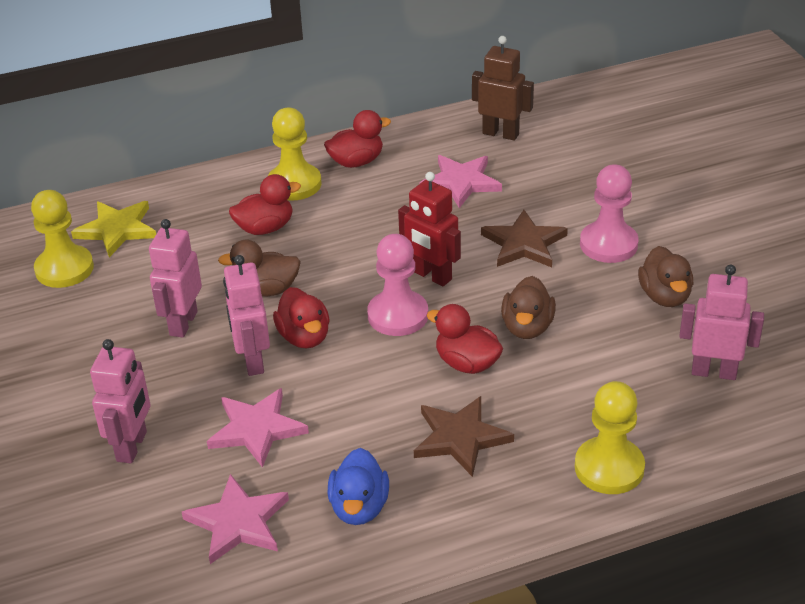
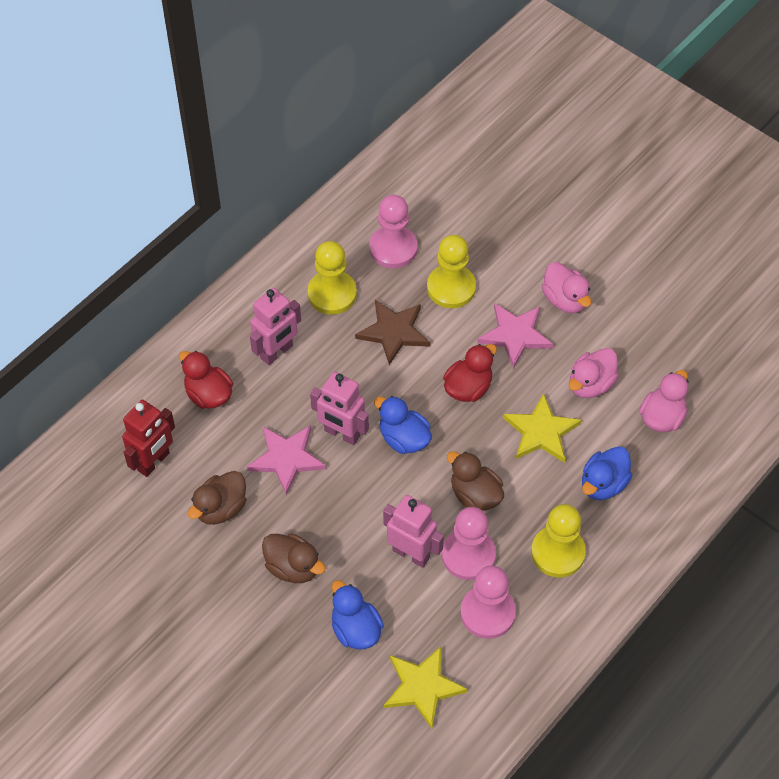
blue duck: [327,448,389,525] = 1 -> [332,580,384,650] [374,396,432,454] [582,446,633,500] = 3
brown robot: [472,36,534,140] = 1 -> none = 0
brown star: [414,396,514,477] [481,210,568,267] = 2 -> [355,300,430,365] = 1
pink duck: none = 0 -> [542,262,591,313] [569,348,619,398] [639,370,689,432] = 3
pink pawn: [367,234,428,336] [580,164,639,263] = 2 -> [369,195,418,268] [442,507,496,580] [460,565,516,639] = 3
pink robot: [90,339,150,463] [149,219,202,338] [223,255,270,376] [679,265,764,380] = 4 -> [250,288,301,365] [310,372,369,445] [383,495,444,568] = 3
pink star: [182,474,289,564] [207,388,309,468] [419,155,502,208] = 3 -> [247,425,326,495] [477,303,553,369] = 2
red duck: [229,174,301,235] [273,287,330,348] [324,110,391,168] [427,304,503,374] = 4 -> [179,351,233,409] [443,344,497,402] = 2
yellow star: [71,201,156,257] = 1 -> [384,646,468,729] [503,393,581,463] = 2

